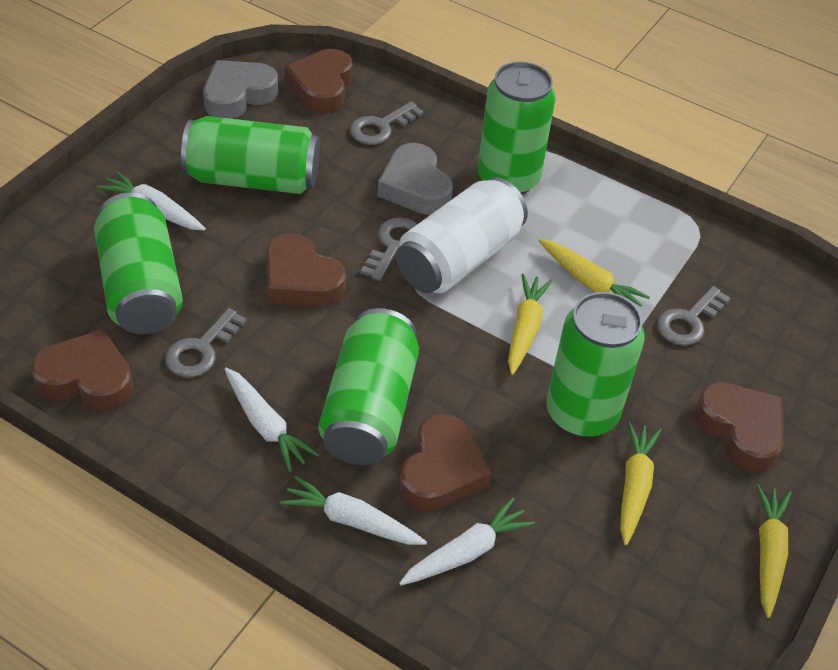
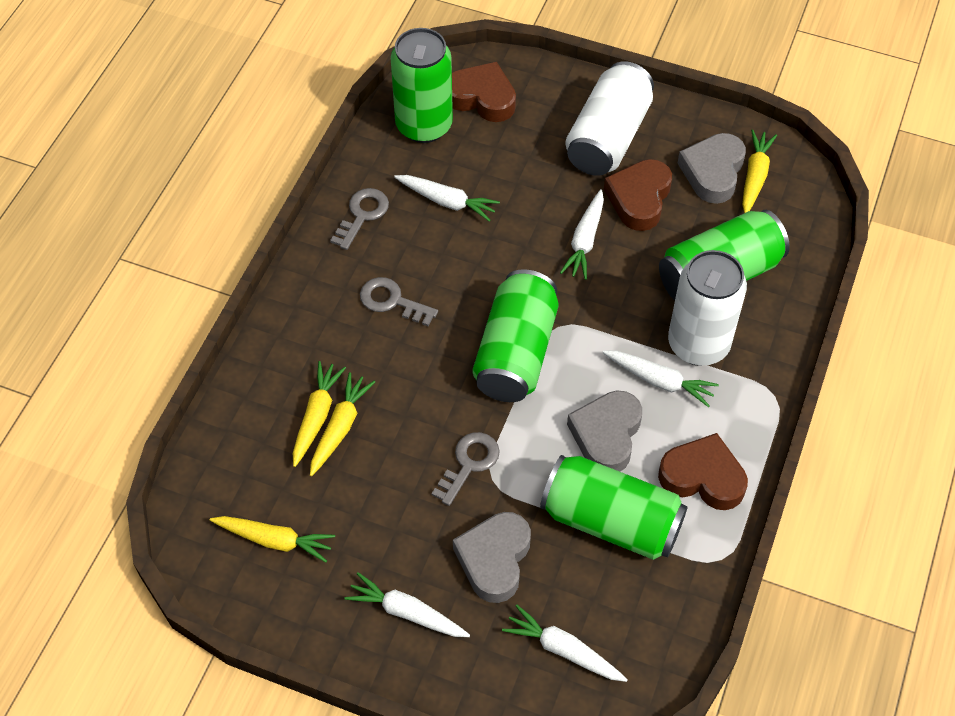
brown heart: [31,329,134,411] [266,233,346,307] [285,49,352,114] [399,414,491,512] [694,382,784,472] = 5 -> [452,62,516,122] [604,159,672,231] [658,433,748,510] = 3
green can: [94,193,183,334] [181,116,320,194] [318,308,419,465] [478,62,556,195] [546,292,645,438] = 5 -> [391,28,453,143] [473,269,559,402] [540,455,687,560] [659,210,790,301] = 4
grey heart: [203,60,278,119] [378,143,453,215] = 2 -> [453,512,531,603] [567,390,642,472] [677,133,746,204] = 3
grey key: [165,308,247,378] [350,101,424,145] [360,217,417,281] [657,286,731,346] = 4 -> [330,188,389,250] [360,277,438,326] [432,432,500,506] = 3
white can: [396,177,528,293] = 1 -> [565,61,654,176] [668,250,747,366] = 2
white carrot: [97,170,206,231] [225,367,319,472] [280,475,427,545] [399,498,535,585] = 4 -> [344,572,470,637] [394,175,500,222] [502,605,628,682] [560,189,604,280] [603,350,719,407] = 5

